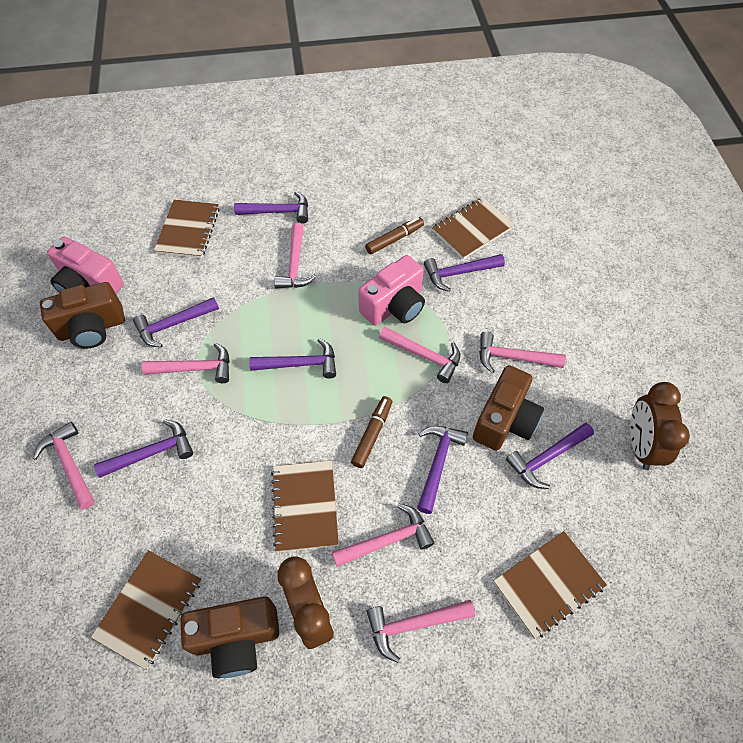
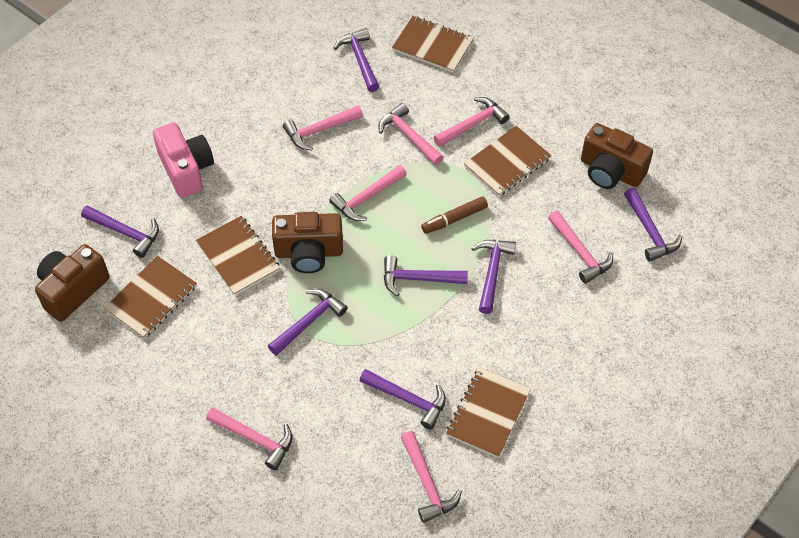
brown clock: [277,556,334,649] [630,382,690,470] = 2 -> none = 0
brown marker: [351,396,392,468] [365,217,424,255] = 2 -> [421,196,488,234] = 1
pink camera: [47,237,124,293] [358,255,425,325] = 2 -> [153,122,214,198] = 1

